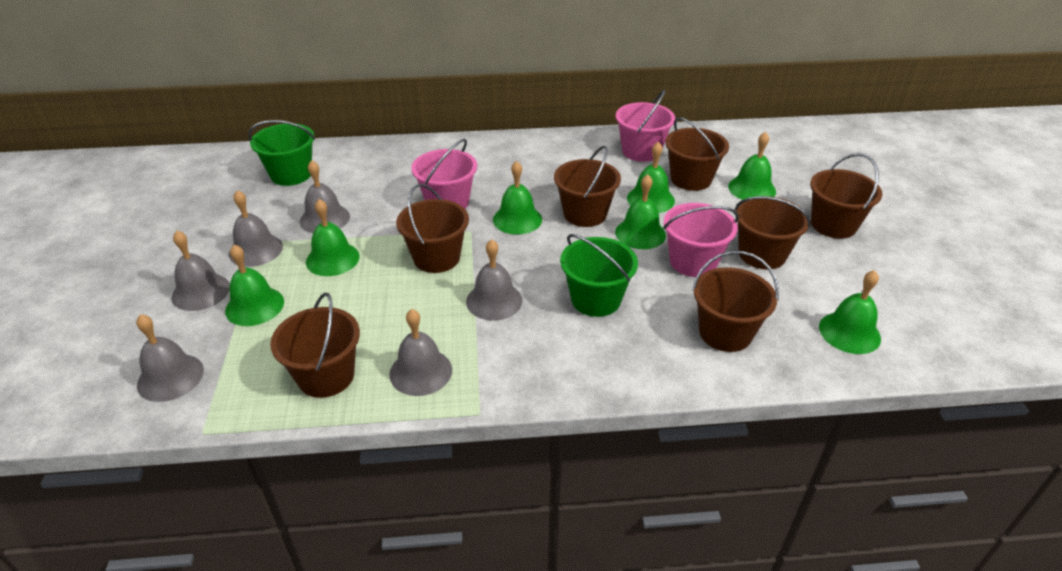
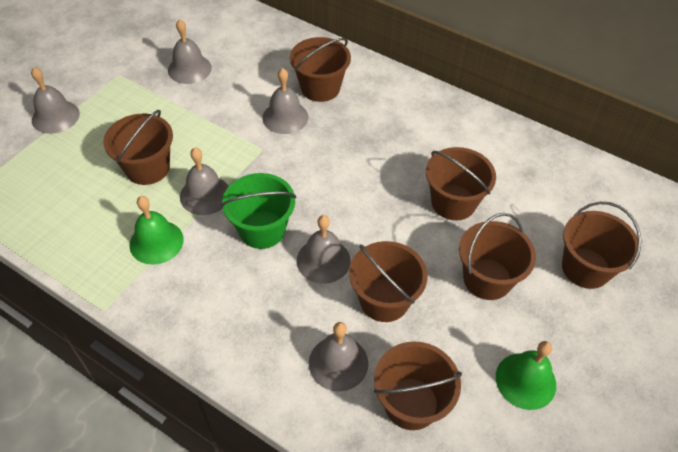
green bell: [225,245,284,326] [306,199,360,276] [493,161,542,235] [615,174,666,249] [627,142,675,213] [728,132,776,200] [819,270,881,354] = 7 -> [130,196,184,265] [496,341,556,410] = 2
green bucket: [248,120,315,186] [560,234,638,317] = 2 -> [221,173,296,249] = 1
pink bucket: [411,139,477,209] [616,90,675,162] [663,203,739,277] = 3 -> none = 0

